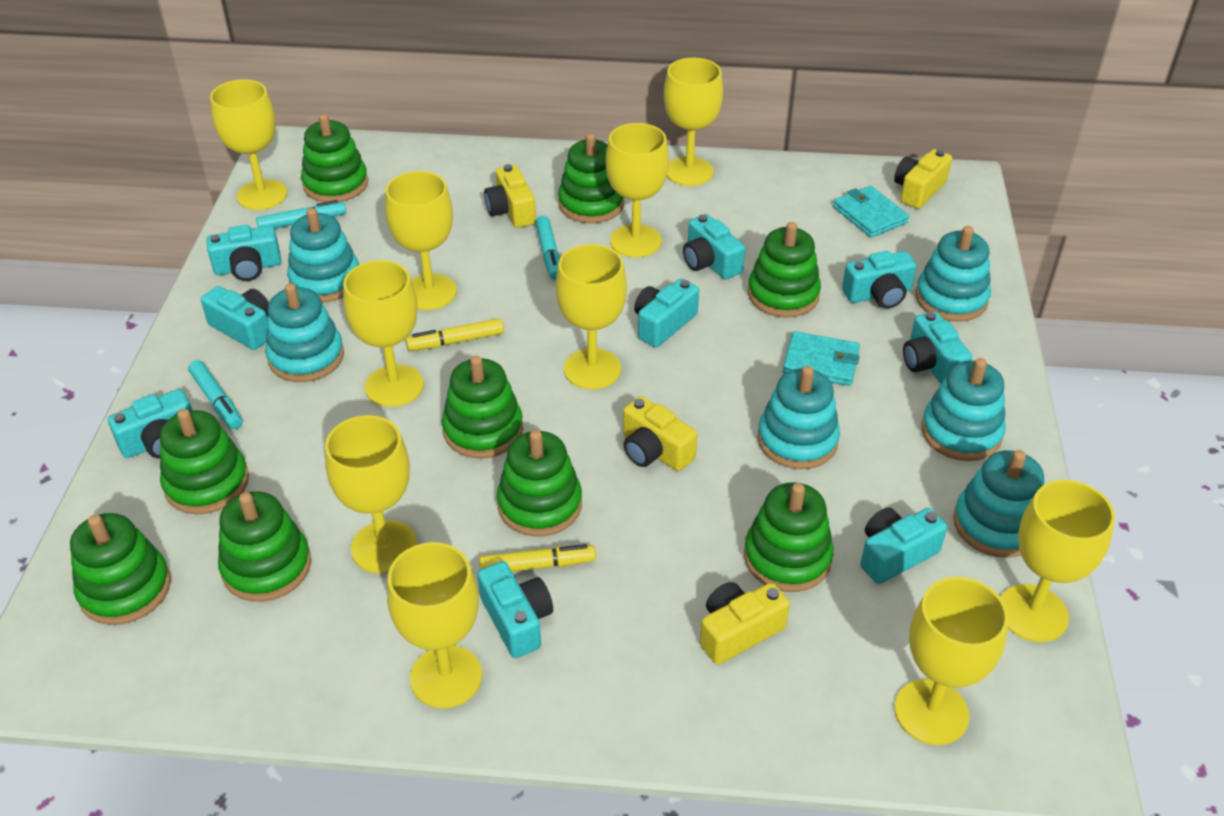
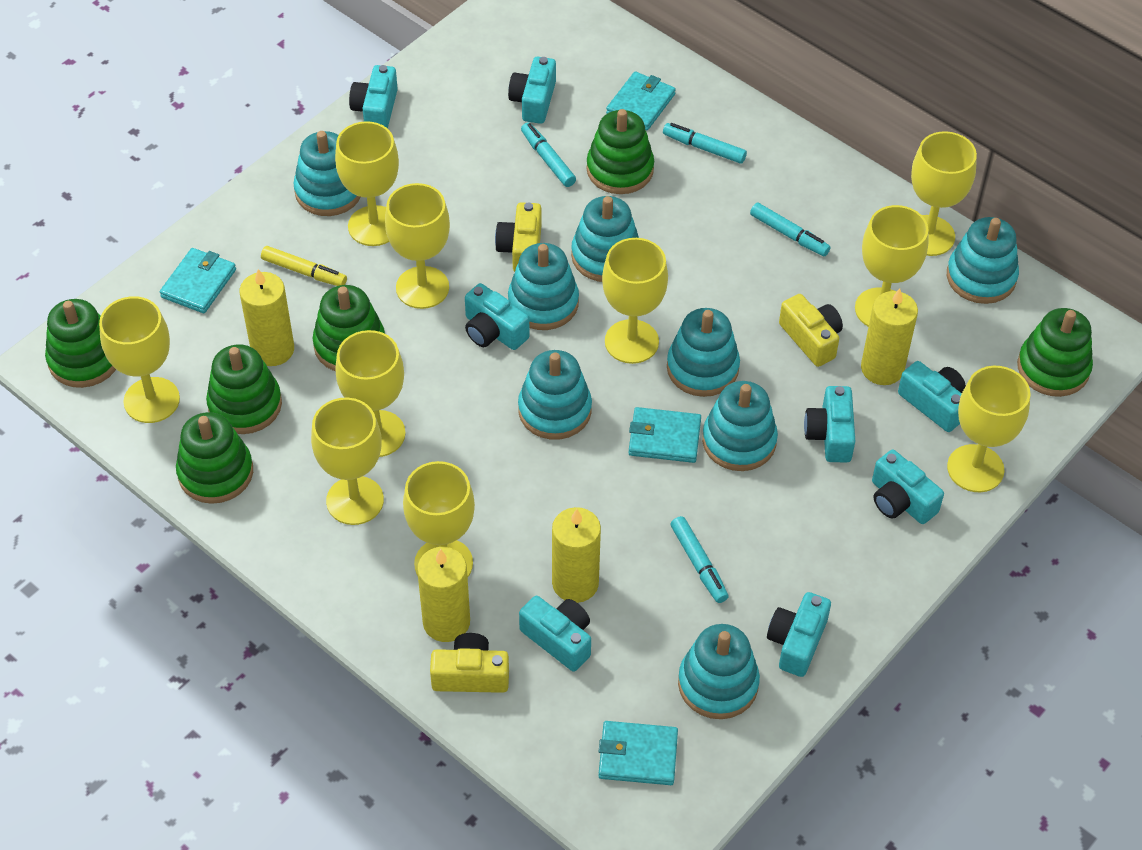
green stacking toy: [70,513,171,625] [160,409,249,514] [218,491,311,602] [301,114,368,202] [442,356,523,459] [497,430,582,537] [558,133,624,223] [744,482,834,592] [748,222,821,318] = 9 -> [45,299,116,388] [176,412,253,504] [206,344,282,434] [313,285,385,371] [586,109,654,194] [1017,308,1093,397] = 6
turquoise camera: [108,389,192,459] [201,286,269,350] [206,225,281,281] [477,561,553,658] [634,279,699,348] [683,214,745,280] [842,251,917,309] [860,507,947,584] [903,312,972,384] = 9 -> [349,65,398,128] [465,283,530,350] [508,57,556,124] [519,596,591,671] [767,592,831,677] [804,386,855,463] [872,450,944,524] [898,361,966,432] = 8
turquoise marker: [188,360,243,429] [256,200,346,229] [535,216,560,280] = 3 -> [521,122,576,187] [663,123,747,164] [671,516,729,603] [750,203,831,256] = 4
turquoise stacking toy: [265,283,344,382] [287,208,359,302] [757,366,840,469] [916,226,991,322] [921,358,1006,461] [953,450,1044,558] = 6 -> [293,131,361,216] [508,243,579,330] [518,350,592,440] [571,196,639,282] [667,308,740,397] [678,624,760,719] [702,381,778,471] [947,217,1019,304] = 8
turquoise wallet: [783,331,860,386] [833,186,909,238] = 2 -> [160,248,236,313] [599,721,678,785] [606,71,676,131] [629,407,701,463] = 4
yellow camera: [484,164,536,228] [623,396,697,471] [700,582,790,664] [894,149,952,209] = 4 -> [430,633,509,693] [495,202,542,272] [779,294,843,367] = 3
yellow candle: none = 0 -> [240,269,294,366] [417,547,470,642] [552,507,601,603] [861,289,918,385] = 4
yellow marker: [406,318,504,351] [479,544,596,572] = 2 -> [261,246,347,286] = 1

